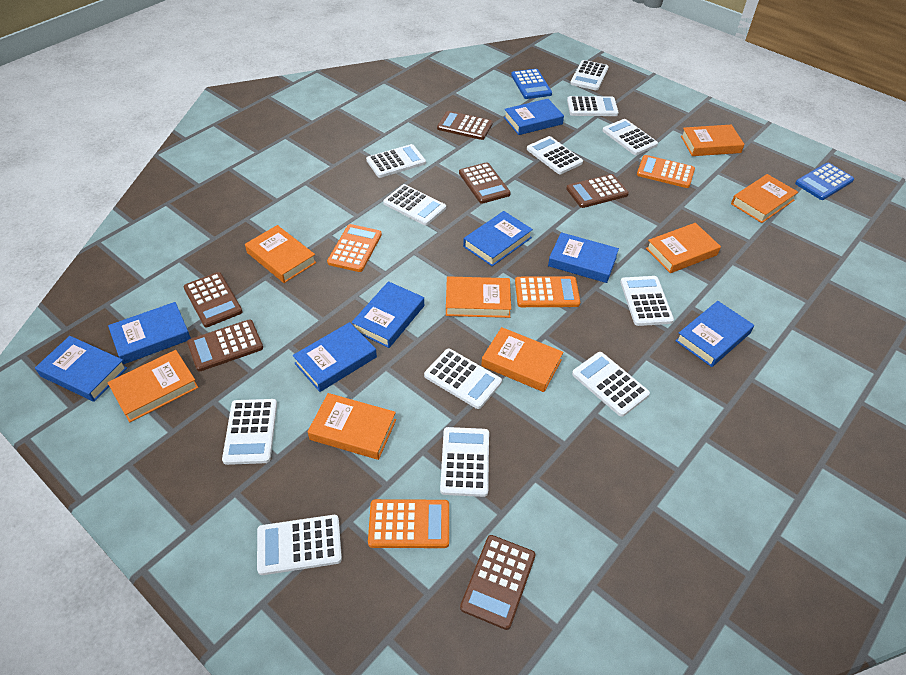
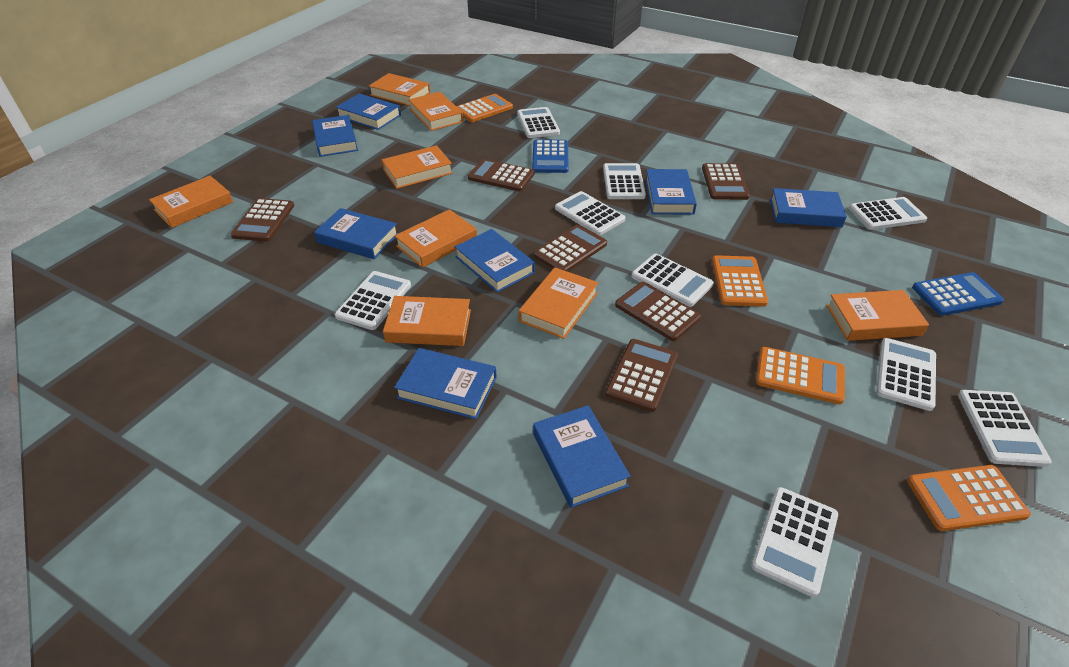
white calculator: [222,399,277,465] [257,515,342,575] [366,144,426,178] [383,184,446,225] [424,349,502,409] [440,427,489,497] [527,136,583,174] [567,96,619,116] [570,60,609,90] [572,352,650,417] [602,119,658,155] [620,276,674,326] = 12 -> [335,271,411,330] [517,107,560,138] [555,191,625,236] [603,163,646,199] [631,253,714,307] [751,487,838,597] [849,197,927,230] [876,338,936,411] [958,390,1052,467] = 9

